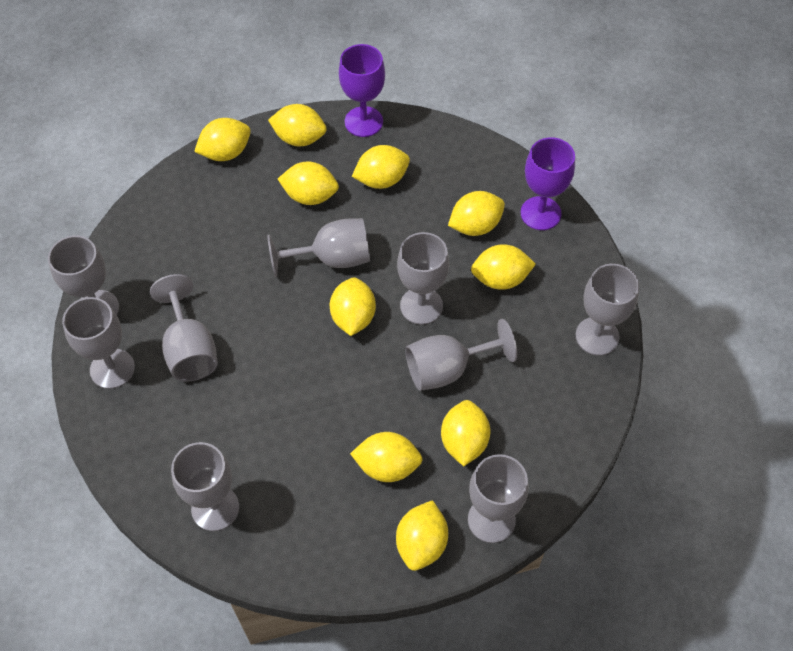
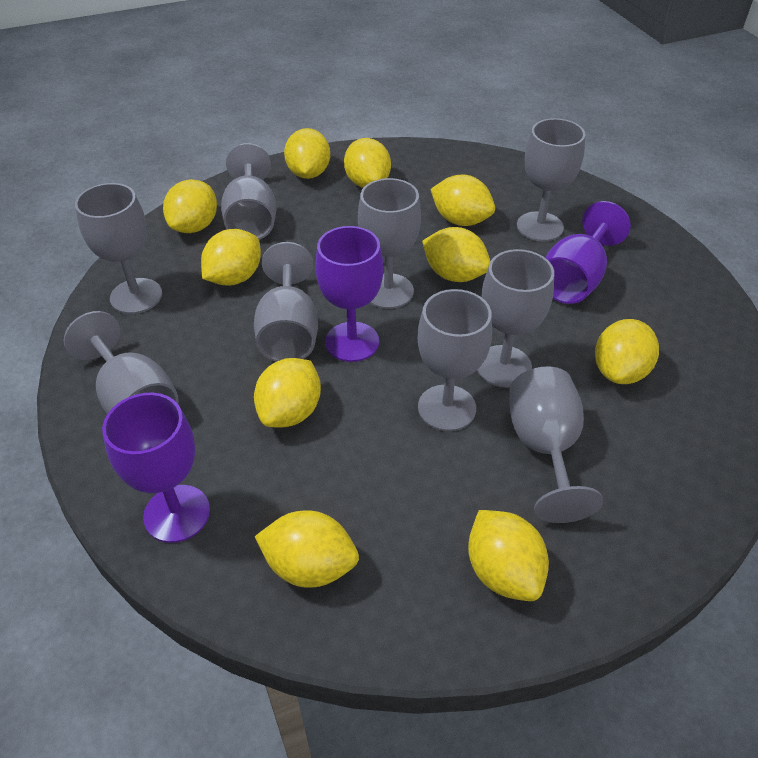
purple goblet: [339,44,385,137] [521,137,575,230] = 2 -> [102,393,210,543] [315,226,383,362] [545,201,631,304] = 3

